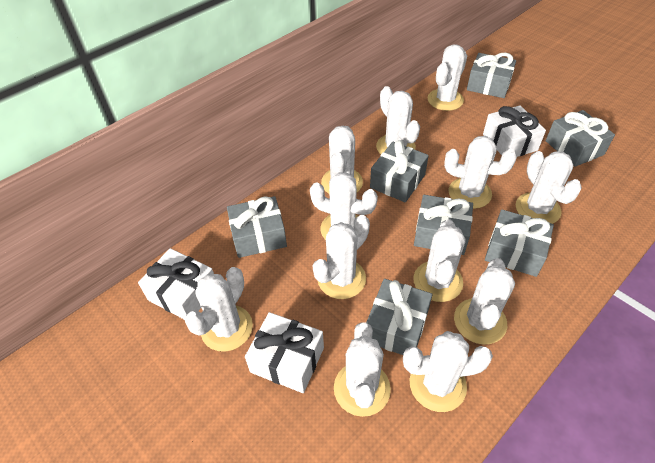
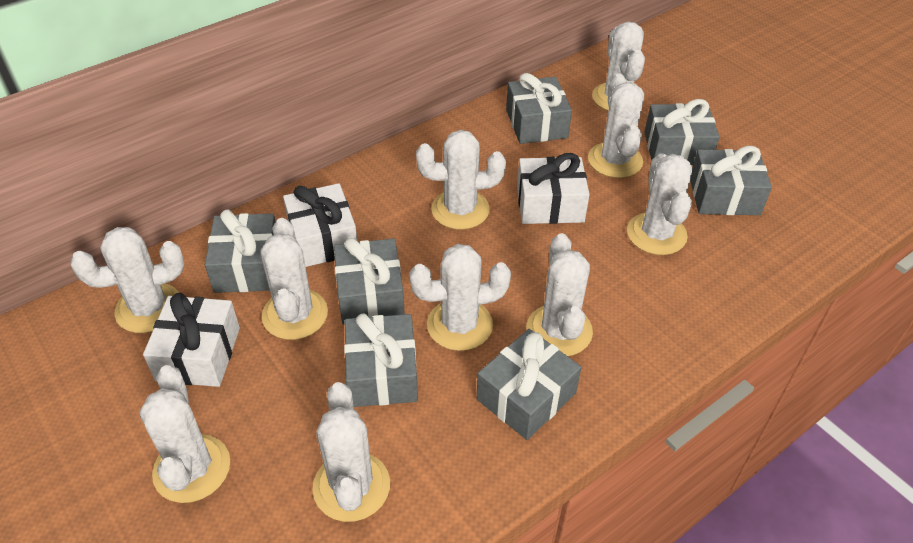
white cactus: [185,267,253,352] [310,172,378,240] [312,215,370,299] [321,126,363,194] [334,322,391,417] [376,86,420,154] [403,331,493,412] [414,219,465,302] [428,44,467,111] [444,136,517,209] [454,258,515,345] [516,151,582,224] = 12 -> [70,227,184,333] [139,365,230,503] [260,218,328,340] [313,382,390,522] [409,244,511,351] [416,130,506,230] [526,233,593,356] [588,73,644,178] [592,22,645,111] [627,153,692,255] = 10

